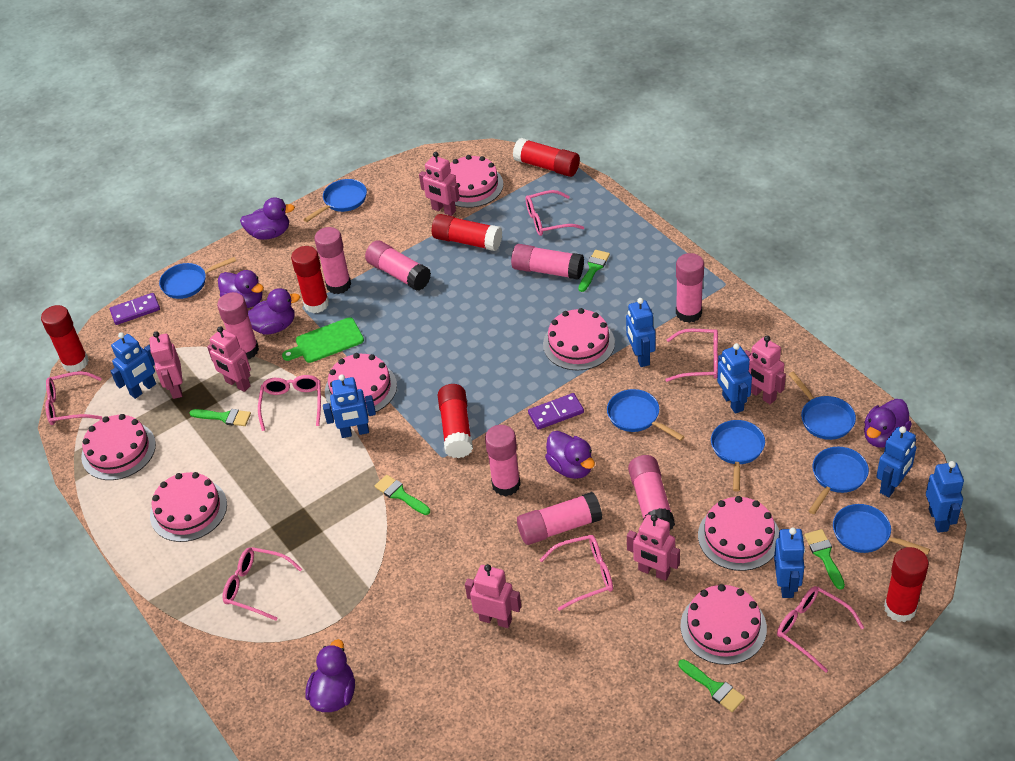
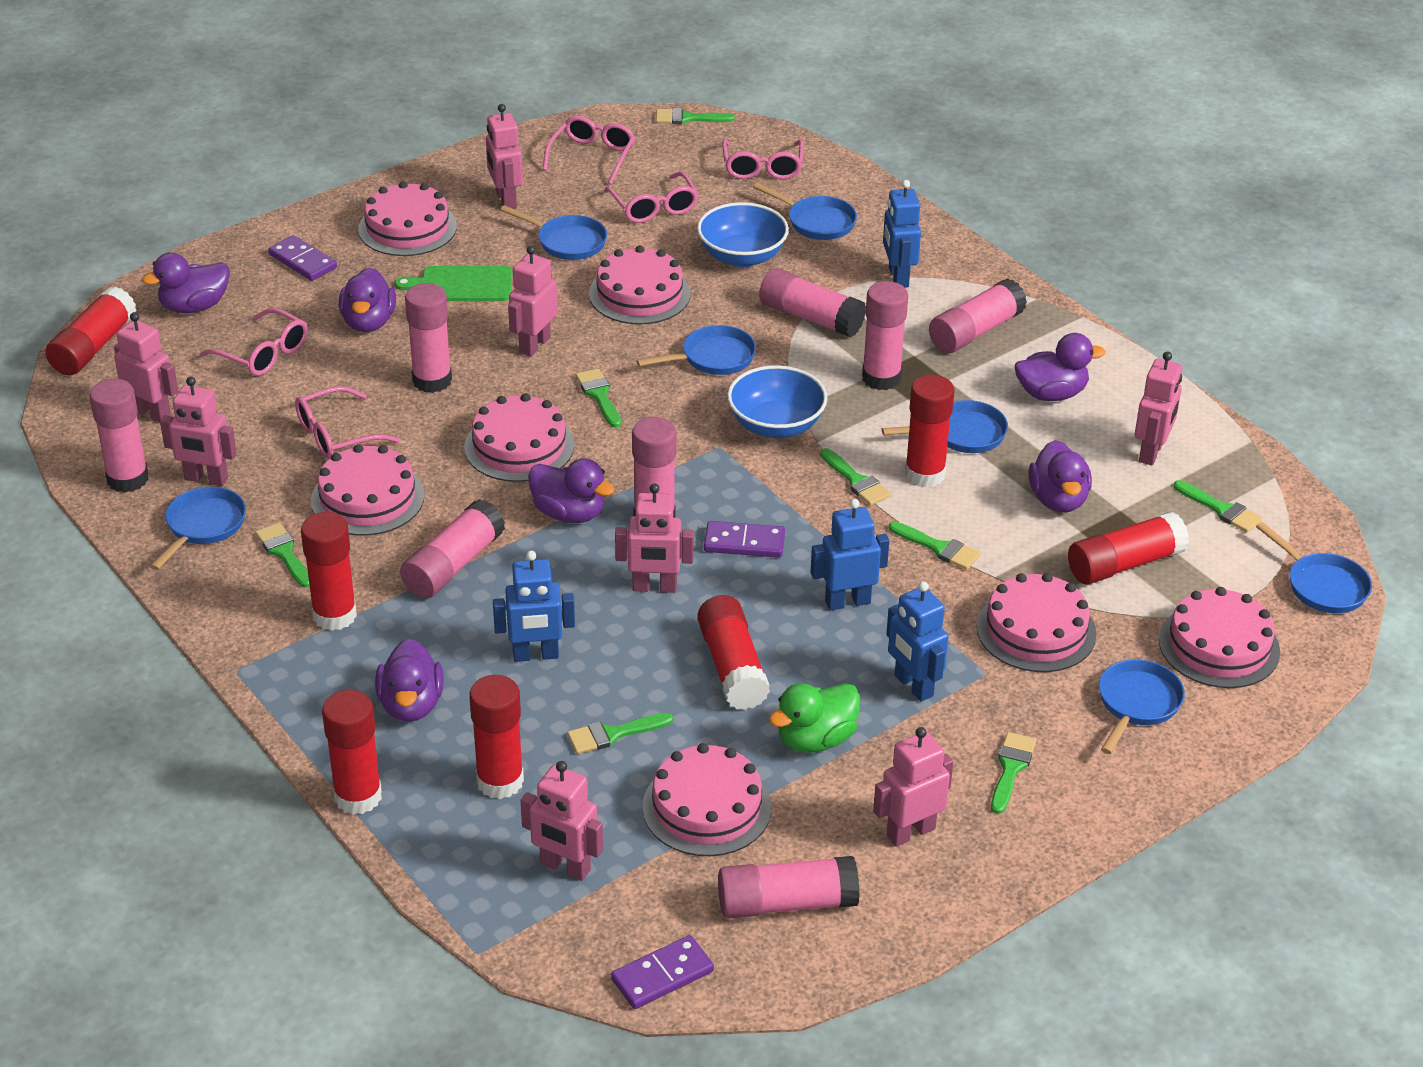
blue bowl: none = 0 -> [697,202,789,267] [727,365,828,438] = 2
blue robot: [110,332,156,399] [323,374,376,438] [626,298,656,367] [717,343,752,414] [774,528,805,598] [877,426,916,497] [926,461,964,533] = 7 -> [493,551,575,662] [810,499,889,611] [883,180,921,287] [886,581,949,702] = 4
green brush: [189,409,251,426] [375,475,430,515] [578,250,610,292] [678,659,745,712] [804,529,845,590] = 5 -> [255,523,310,588] [567,713,673,754] [576,368,621,428] [656,108,735,124] [820,448,891,506] [889,522,981,570] [991,732,1036,814] [1174,480,1262,533] = 8
green duck: none = 0 -> [769,683,860,753] = 1
pink glasses: [45,371,102,425] [223,547,302,621] [258,375,321,431] [526,190,584,236] [540,535,613,611] [665,329,718,382] [777,586,864,673] = 7 -> [200,308,308,376] [295,386,400,459] [543,116,635,184] [604,172,699,223] [722,139,804,179] = 5
pink robot: [149,331,183,399] [207,326,251,392] [419,152,460,216] [465,564,521,628] [627,514,680,581] [744,336,786,404] = 6 -> [114,312,178,423] [160,376,237,486] [486,104,523,209] [508,246,557,357] [521,761,603,881] [615,483,694,593] [873,727,954,846] [1135,351,1182,465] = 8
purple domino: [110,293,160,325] [528,393,584,430] = 2 -> [268,235,337,281] [611,935,714,1009] [704,521,785,558] = 3
red glue stick: [41,305,89,372] [291,246,329,313] [432,214,502,251] [438,384,473,458] [513,138,580,177] [884,547,929,622] = 6 -> [45,286,137,375] [301,512,357,631] [322,690,382,815] [469,675,524,799] [697,595,770,710] [905,374,955,488] [1068,512,1189,585] = 7

